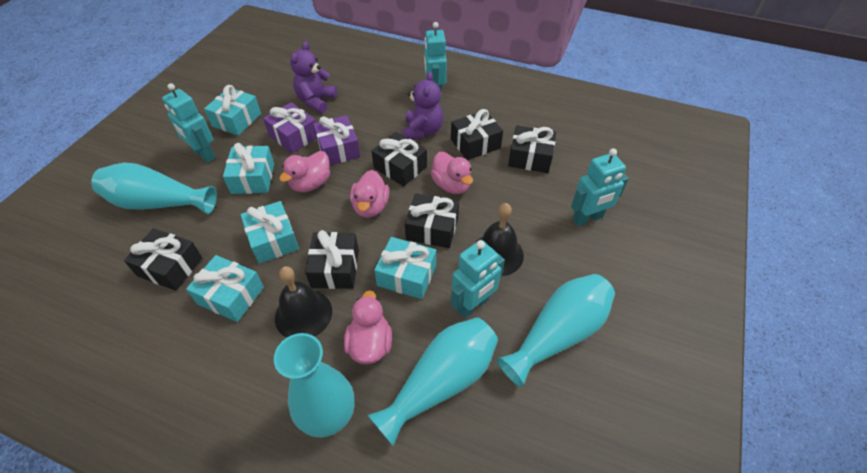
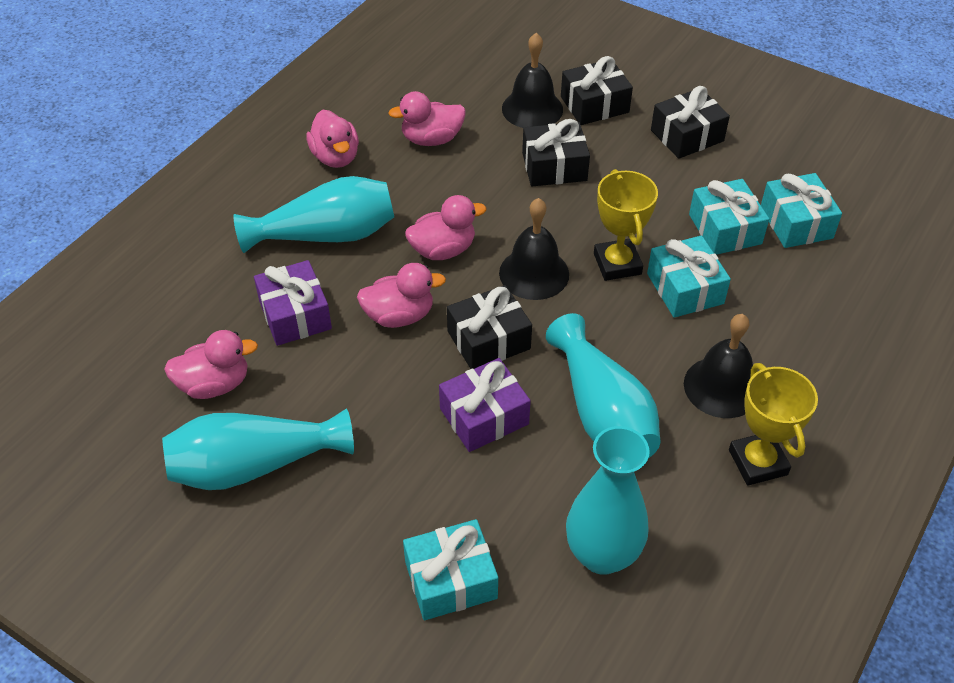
black bell: [275,266,332,338] [474,203,524,276] = 2 -> [499,198,569,300] [502,33,563,128] [684,314,753,418] = 3
black gift: [124,228,202,291] [305,230,359,289] [372,132,427,187] [405,193,459,248] [451,109,503,160] [508,125,556,173] = 6 -> [447,285,532,369] [522,119,590,186] [561,56,633,125] [651,86,730,159] = 4
pink duck: [279,151,330,192] [344,290,392,364] [350,170,389,218] [430,152,473,194] = 4 -> [164,330,258,399] [306,110,359,168] [357,263,446,328] [388,91,466,146] [405,195,486,260] = 5
purple teddy bear: [290,41,337,113] [403,71,443,140] = 2 -> none = 0
turquoise gift: [186,255,264,322] [204,85,261,135] [223,143,274,194] [241,201,299,264] [374,237,436,299] = 5 -> [403,519,498,620] [647,235,731,318] [689,179,769,255] [761,173,842,248] = 4
turquoise robot: [162,83,216,163] [424,22,447,99] [451,240,505,318] [571,148,629,226] = 4 -> none = 0
yellow trophy: none = 0 -> [594,169,658,281] [729,363,818,486] = 2

